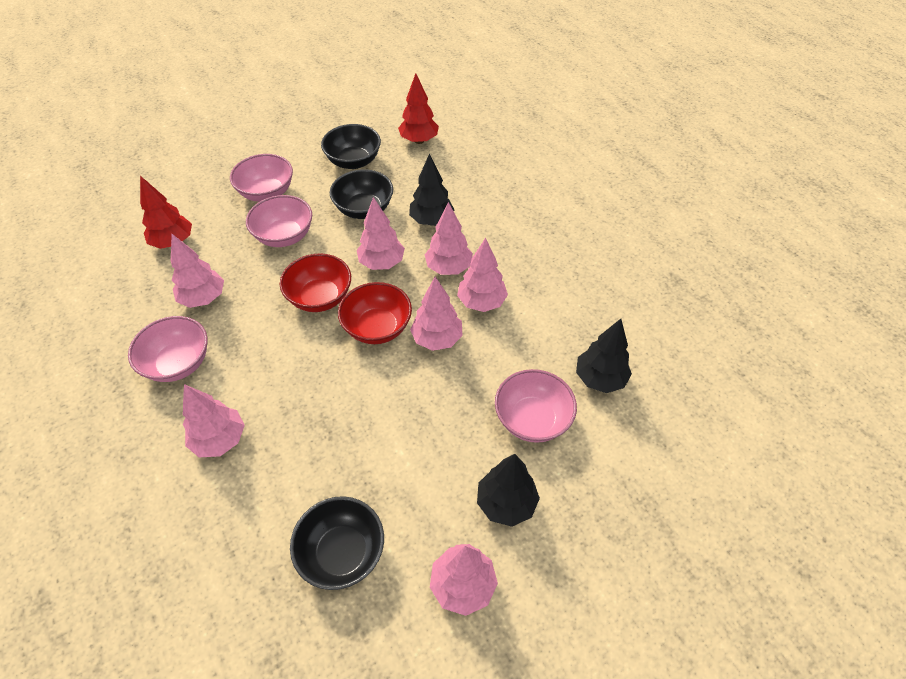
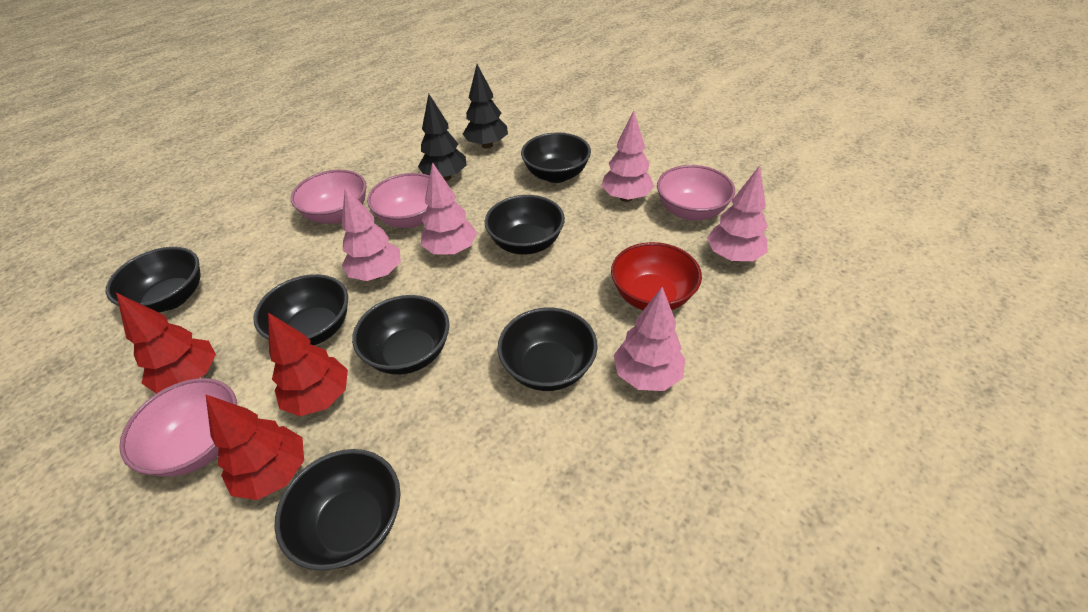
black bowl: [290,496,384,590] [321,124,381,169] [330,169,393,219] = 3 -> [106,247,201,313] [253,274,348,345] [274,449,401,571] [352,295,449,375] [485,195,565,255] [498,308,598,391] [521,132,591,183] = 7
black tree: [409,153,454,226] [477,454,540,527] [576,319,632,393] = 3 -> [418,94,467,181] [463,64,508,149] = 2
pink tree: [171,234,224,308] [183,384,245,457] [357,197,405,270] [410,276,463,351] [425,202,473,275] [430,544,498,616] [457,237,508,312] = 7 -> [341,187,401,281] [421,162,477,255] [601,111,654,202] [614,287,685,391] [707,165,768,262] = 5
red bowl: [280,253,351,312] [338,282,412,344] = 2 -> [611,242,702,310] = 1
red tree: [140,176,192,249] [398,73,439,144] = 2 -> [116,293,216,394] [206,395,304,500] [268,313,348,416] = 3

